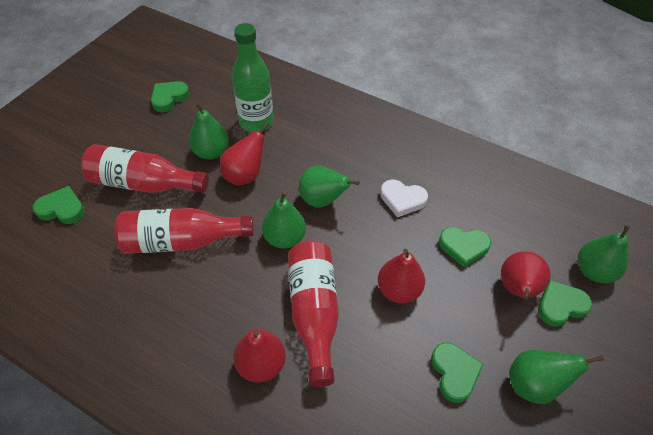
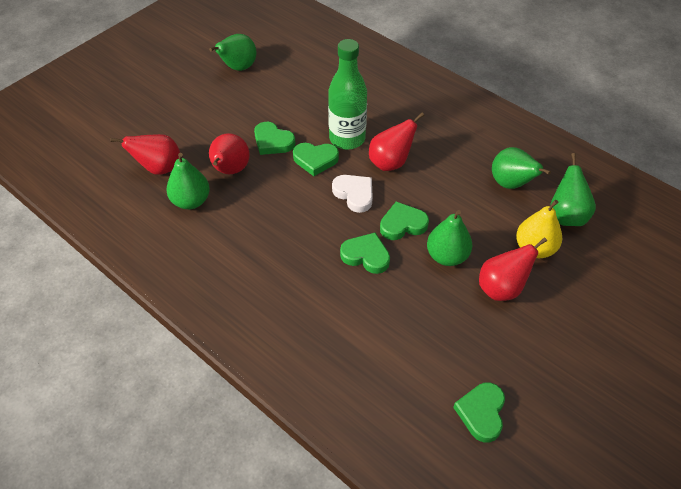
red bottle: [81,144,209,193] [114,208,254,254] [288,241,339,387] = 3 -> none = 0
yellow pear: none = 0 -> [516,200,562,258] = 1

